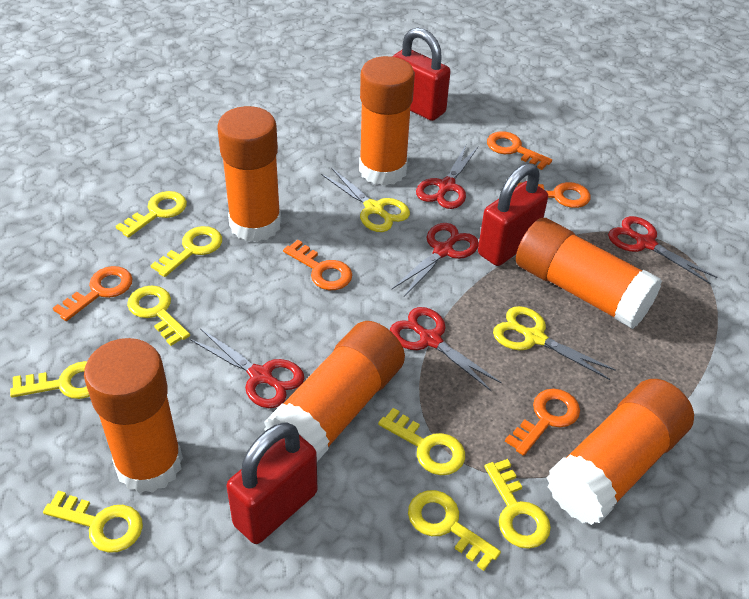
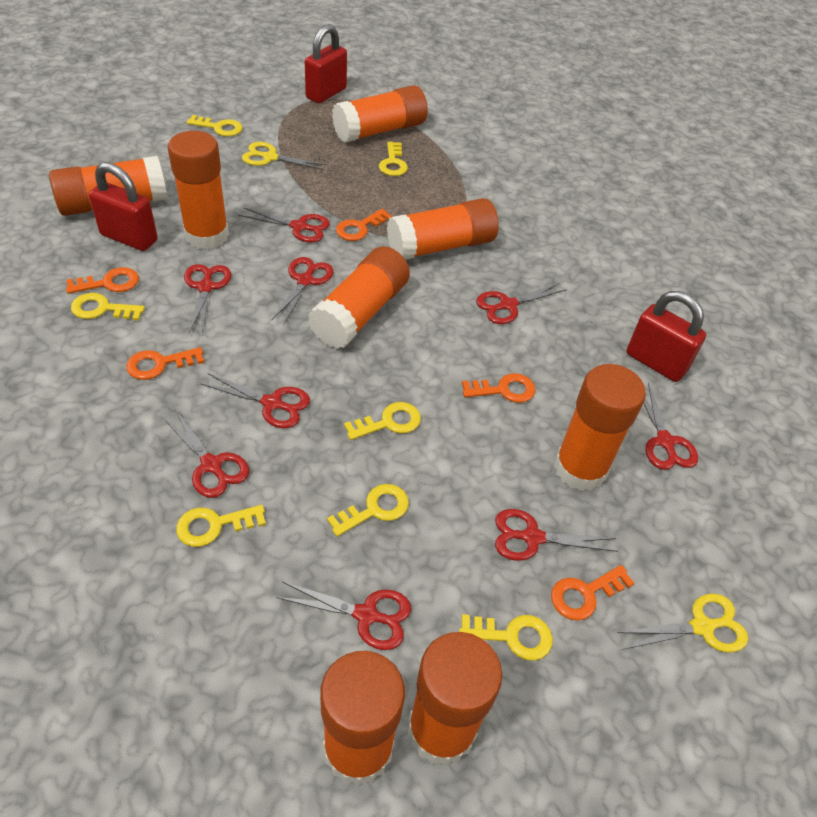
orange glue stick: [84,338,183,493] [217,106,281,242] [264,321,405,462] [359,56,415,186] [516,218,662,329] [546,379,694,525] = 6 -> [49,156,167,216] [168,131,229,250] [308,246,410,349] [320,651,405,786] [332,85,428,143] [387,198,499,260] [408,632,502,766] [554,364,646,491] = 8
red scissors: [189,328,304,408] [390,307,502,391] [392,223,479,297] [416,145,478,209] [608,216,718,284] = 5 -> [163,410,249,498] [184,264,231,334] [201,373,310,428] [239,207,330,242] [272,257,333,325] [276,582,411,650] [476,283,567,324] [495,509,618,561] [644,383,698,470] = 9
yellow key: [10,361,90,399] [43,491,143,553] [116,191,187,238] [127,286,190,346] [151,226,222,277] [378,408,465,475] [408,490,501,571] [484,459,551,549] = 8 -> [71,293,145,320] [176,505,266,547] [187,115,243,136] [327,484,409,537] [344,402,421,440] [379,142,408,176] [459,614,553,661] = 7

